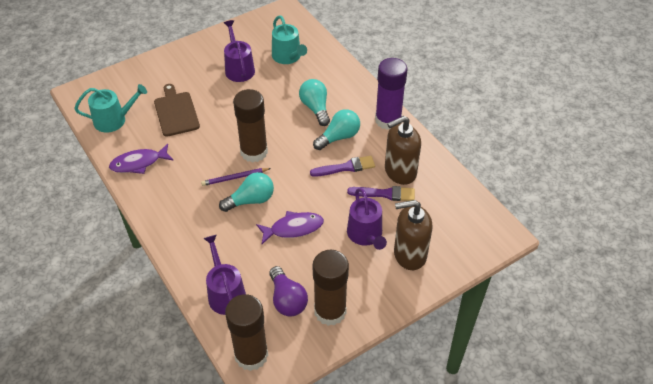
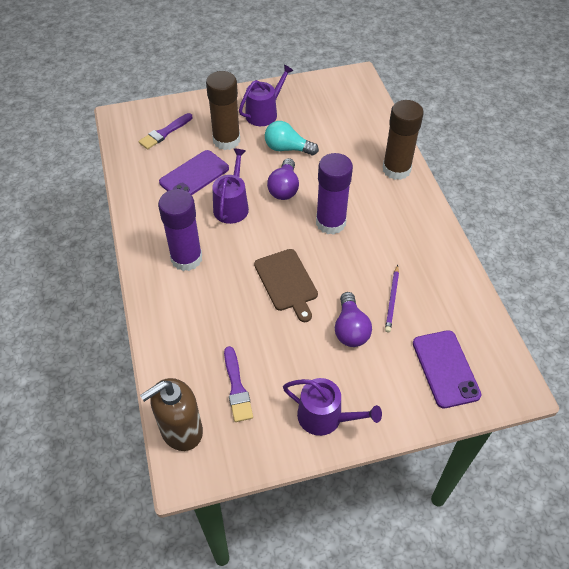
brown glue stick: [225,294,268,371] [233,89,268,163] [312,250,349,326] = 3 -> [206,71,240,150] [382,100,424,180] = 2
brown soap dispenser: [385,116,421,185] [394,200,433,270] = 2 -> [140,378,203,451] = 1
purple fish: [109,144,174,174] [256,211,324,244] = 2 -> none = 0
purple glue stick: [375,58,408,130] = 1 -> [158,189,202,271] [316,153,353,235] = 2
purple light bulb: [269,266,308,317] = 1 -> [267,158,299,200] [335,292,372,347] = 2
purple phone: none = 0 -> [159,150,229,195] [413,330,482,408] = 2
turquoise light bulb: [219,172,274,212] [299,79,330,126] [313,109,360,150] = 3 -> [265,121,319,156] = 1
turquoise watering can: [74,84,147,133] [272,15,307,64] = 2 -> none = 0

